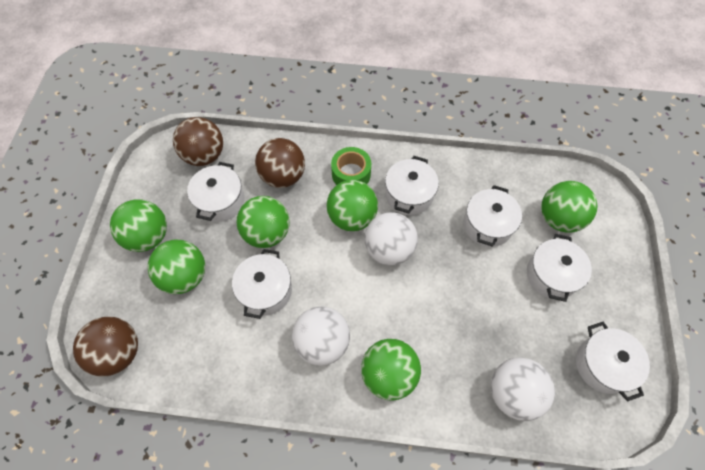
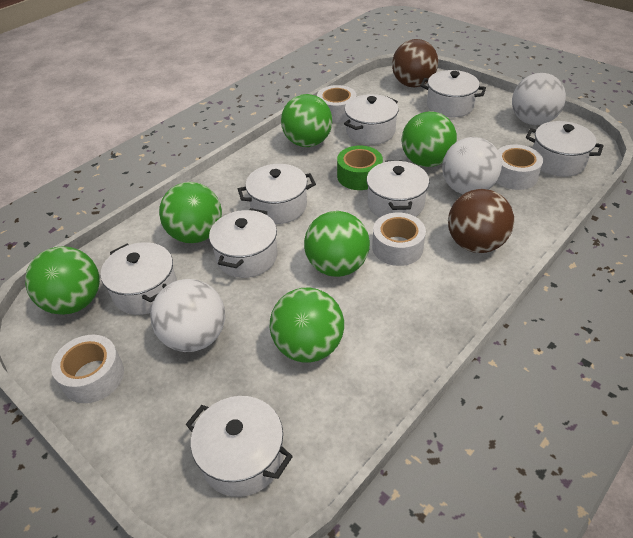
brown ball: [73,316,138,377] [173,117,223,166] [255,138,305,188] = 3 -> [392,39,438,87] [448,189,514,253] = 2
white pot: [187,162,244,222] [232,249,292,319] [385,156,439,215] [463,185,522,247] [527,234,592,302] [576,322,650,401] = 6 -> [100,242,177,315] [186,396,293,497] [209,208,278,278] [238,164,316,224] [344,94,399,145] [366,160,429,218] [420,70,486,117] [526,121,604,177] = 8
white tape: none = 0 -> [51,335,124,403] [317,85,356,123] [372,213,426,266] [496,145,543,190] = 4

